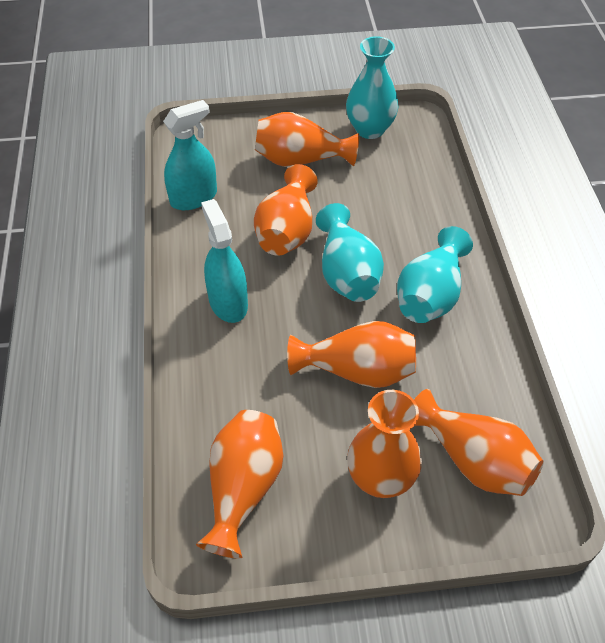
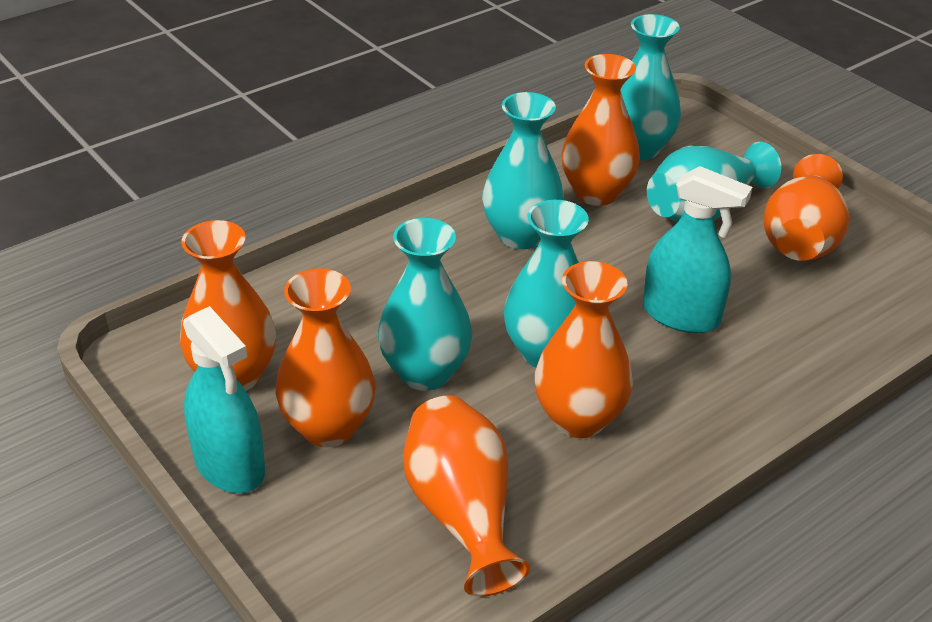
turquoise vase: [316,203,384,302] [346,36,398,139] [397,226,473,323] = 3 -> [378,218,472,391] [482,92,564,249] [504,200,589,368] [621,14,681,160] [647,142,781,222] = 5

